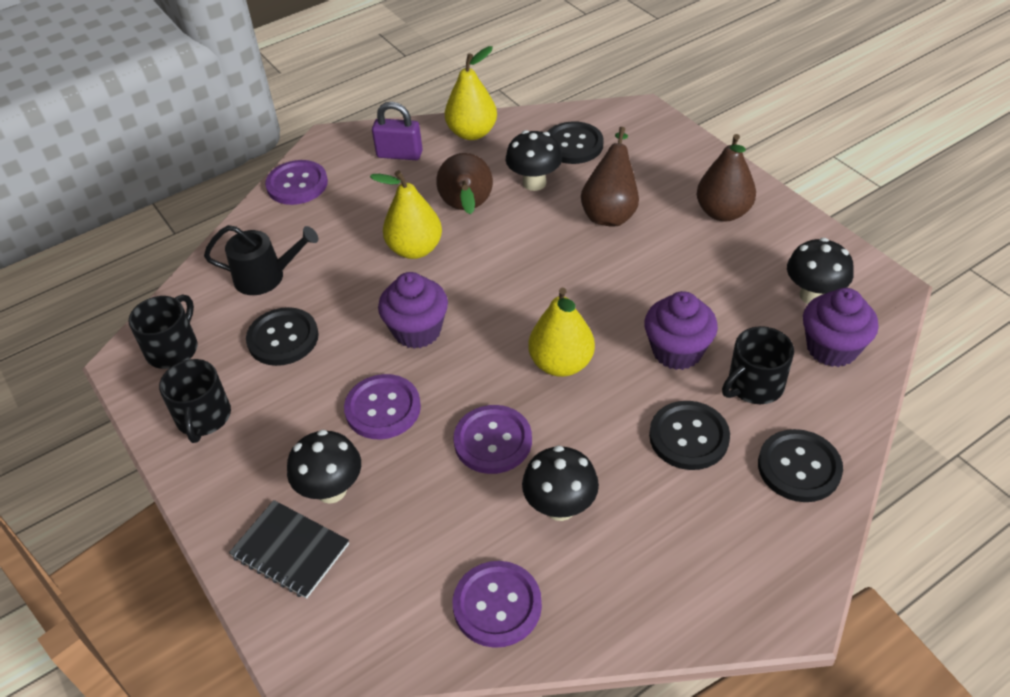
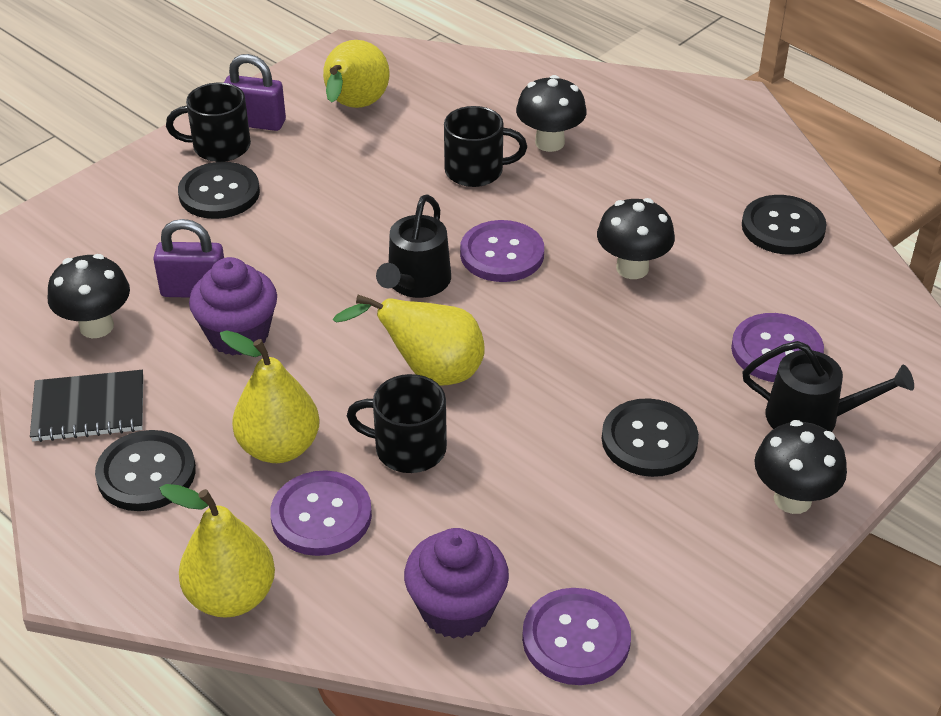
black watering can: [204,225,318,295] = 1 -> [376,194,451,298] [742,341,914,432] = 2
brown pear: [436,153,493,214] [581,127,639,227] [697,134,756,221] = 3 -> none = 0
purple cupcake: [378,272,448,349] [644,291,718,370] [803,288,879,367] = 3 -> [189,257,277,356] [404,528,509,639] = 2
purple padlock: [372,102,423,160] = 1 -> [153,219,224,298] [224,54,286,131] = 2
yellow pear: [370,170,442,259] [445,46,497,140] [529,288,595,377] = 3 -> [159,484,275,618] [220,330,320,463] [323,40,390,108] [333,295,485,386] = 4

